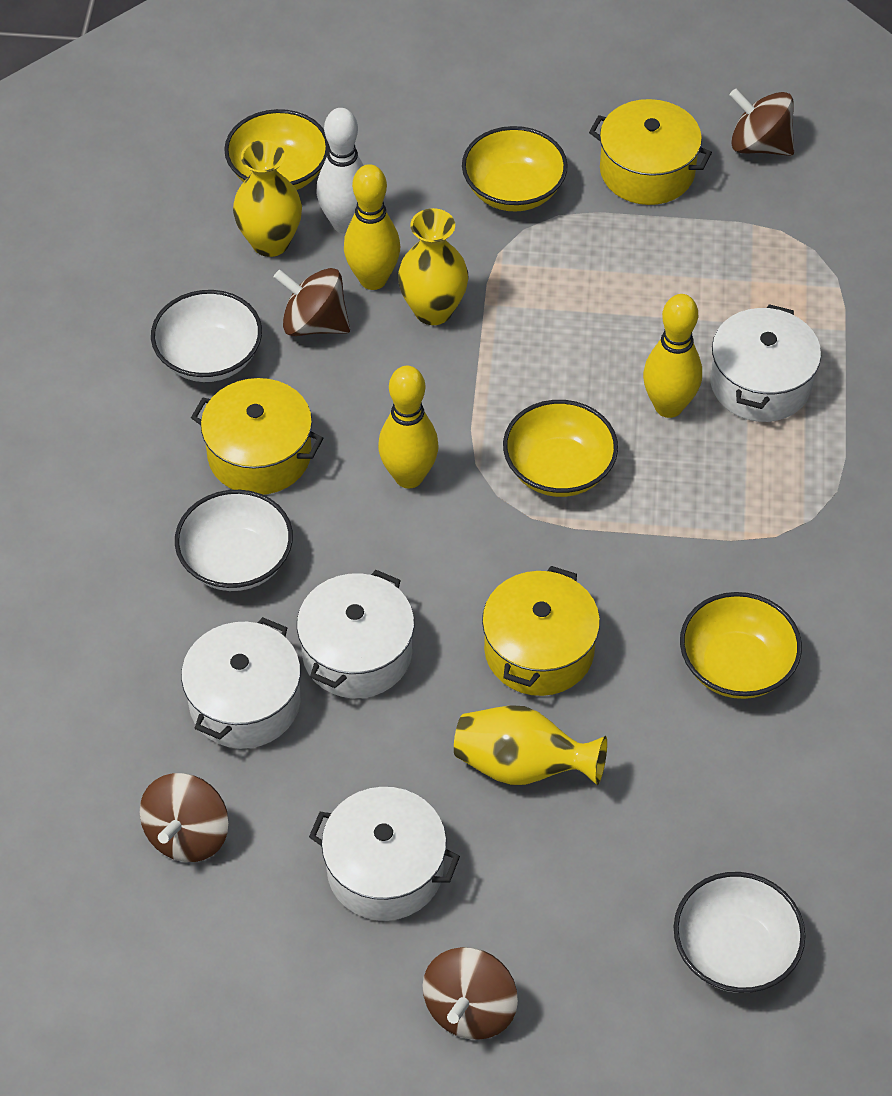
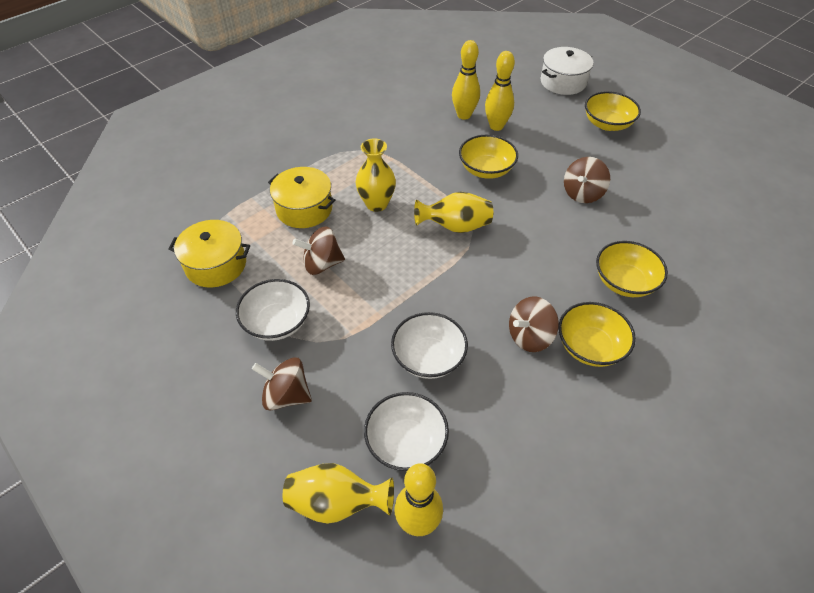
white bowling pin: [317,108,364,234] = 1 -> none = 0
white pot: [181,617,301,749] [297,570,414,698] [309,787,460,921] [710,304,821,422] = 4 -> [541,47,593,95] = 1
yellow pot: [191,378,323,495] [482,566,600,696] [589,99,712,205] = 3 -> [168,220,250,288] [268,167,335,228] = 2

